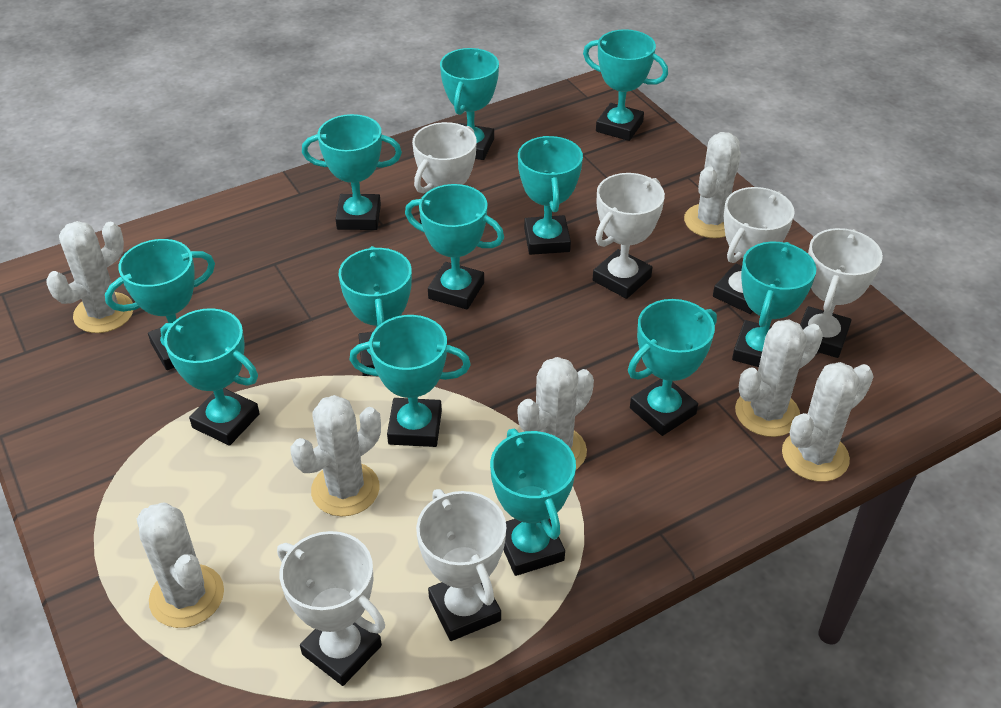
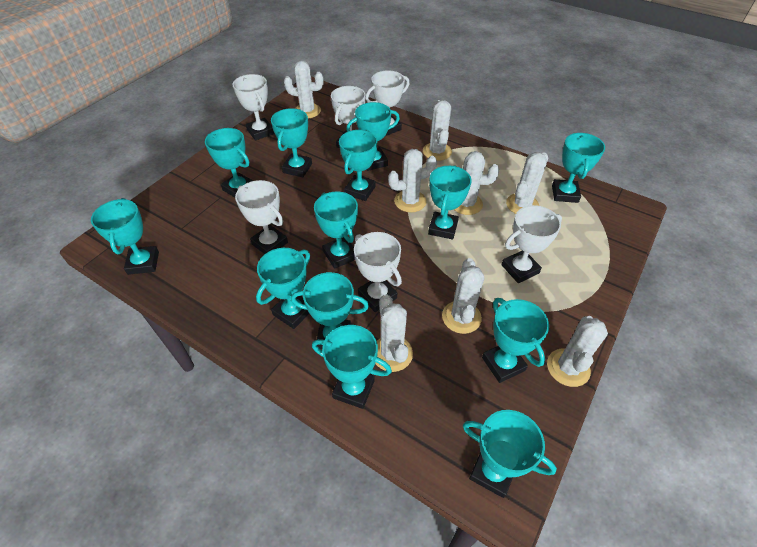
turquoise trophy: [105,239,215,370] [161,308,260,446] [302,114,402,230] [338,246,412,376] [349,315,471,447] [405,184,504,309] [440,48,499,160] [490,429,576,576] [518,136,583,255] [583,29,668,141] [628,299,717,436] [732,242,816,367] = 12 -> [91,198,159,275] [205,128,253,198] [256,248,310,329] [271,108,312,177] [291,272,369,349] [312,325,392,409] [314,192,358,269] [339,130,377,201] [346,102,400,171] [428,165,472,240] [463,410,557,498] [482,298,549,383] [552,133,605,203] = 13
white cactus: [47,221,133,333] [137,502,224,628] [291,395,381,517] [518,357,594,470] [684,132,741,238] [735,320,823,437] [782,362,874,482] = 7 -> [284,61,324,118] [375,294,413,372] [388,149,437,212] [423,100,452,161] [442,258,484,334] [454,151,499,215] [506,152,548,214] [547,316,608,387] = 8

